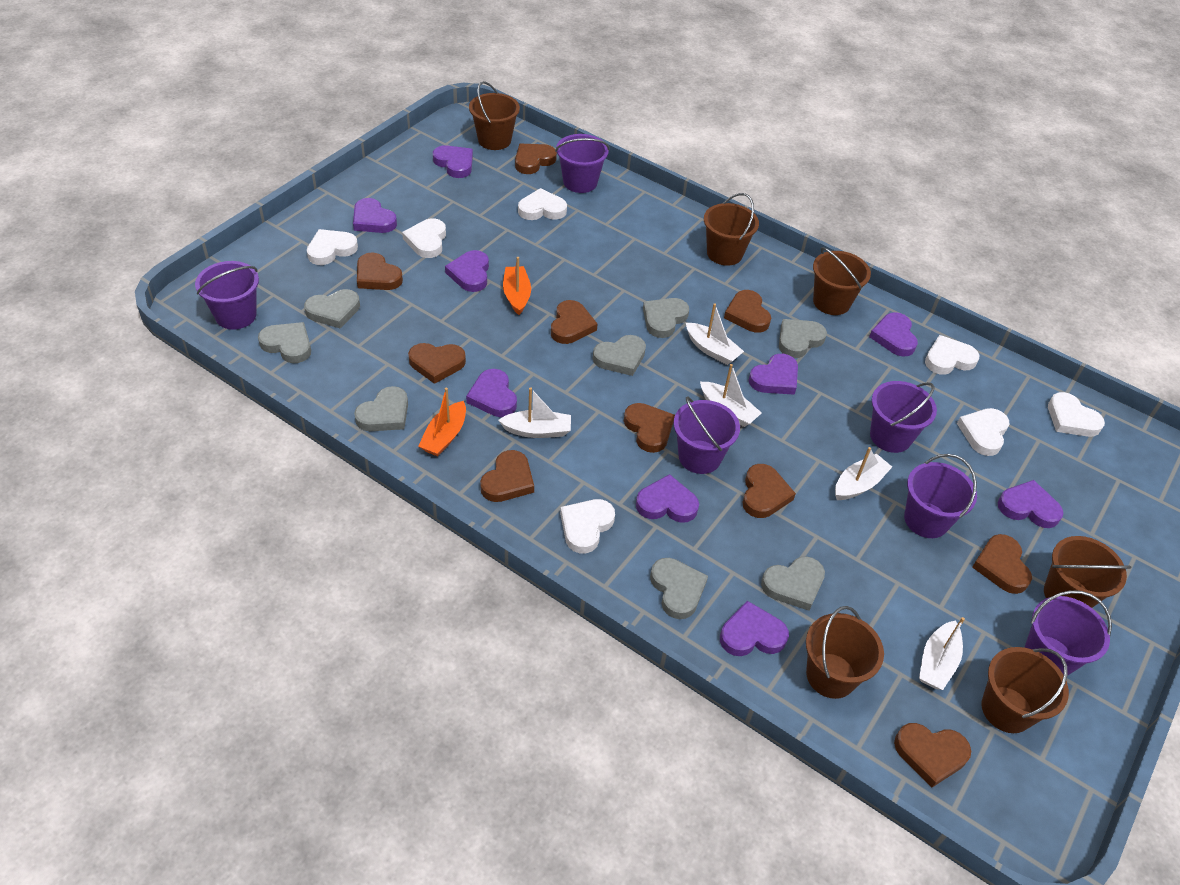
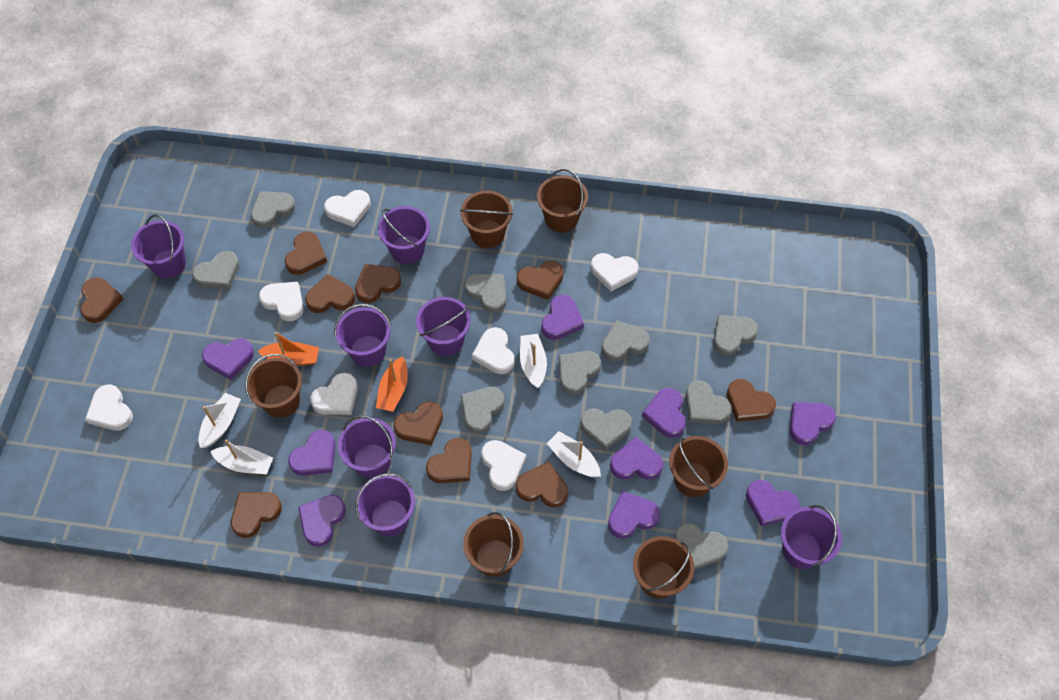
grey heart: [258,322,311,363] [304,289,360,328] [354,386,408,431] [593,335,646,376] [643,298,689,338] [650,558,708,619] [761,556,825,611] [779,319,827,358] = 8 -> [192,251,240,290] [251,191,295,228] [461,387,504,433] [464,274,507,313] [559,351,601,395] [580,408,632,451] [601,320,650,361] [674,523,728,570] [685,380,732,424] [713,315,758,356] = 10
purple bucket: [195,261,259,330] [555,134,609,193] [674,396,740,474] [870,381,937,453] [904,454,977,538] [1024,590,1112,676] = 6 -> [131,214,186,278] [334,304,391,367] [338,415,396,479] [355,473,415,536] [378,206,430,264] [416,297,471,356] [781,505,842,569] = 7
white boat: [498,387,571,438] [686,303,744,365] [700,364,762,427] [835,447,892,500] [919,617,965,690] = 5 -> [198,393,241,448] [210,440,273,474] [520,334,547,388] [547,431,601,478] = 4

